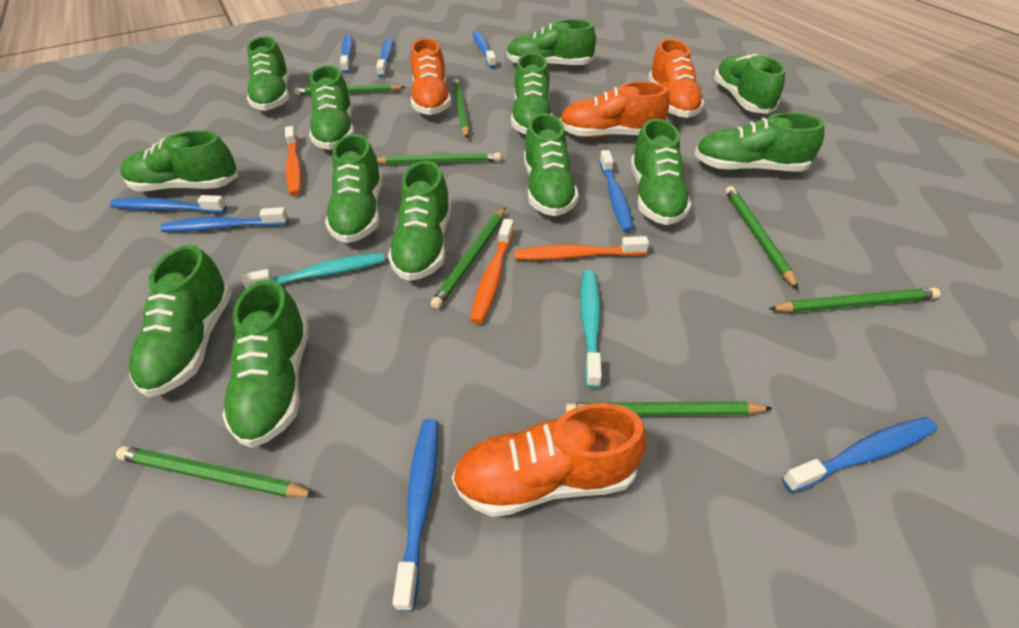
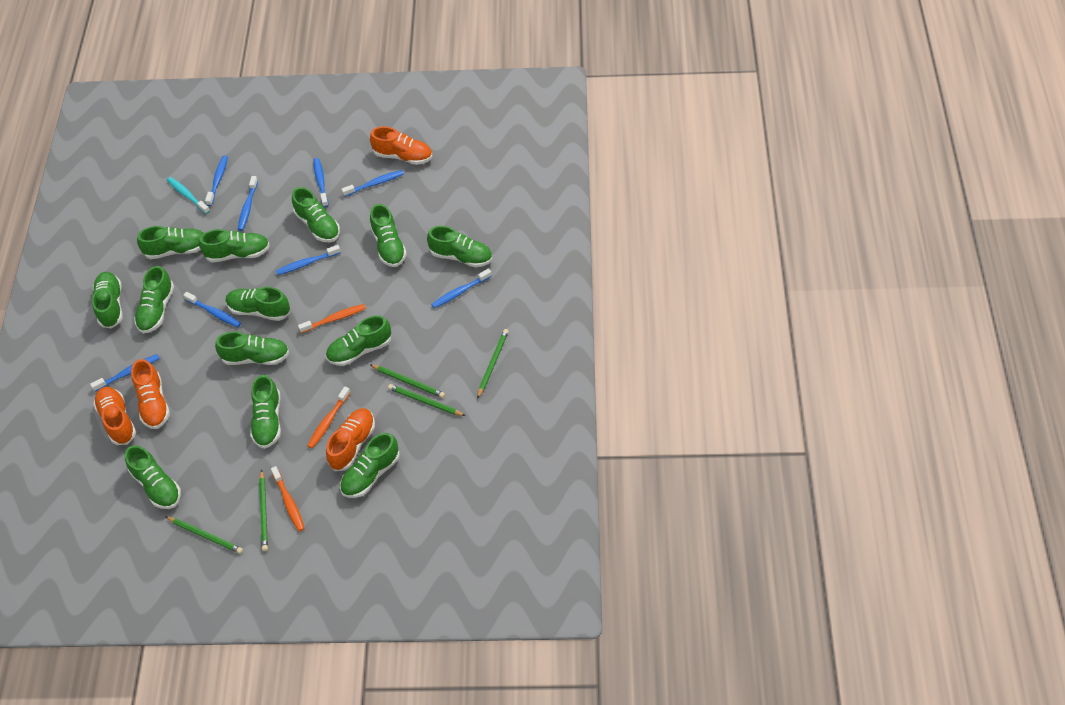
green pencil: [116,446,317,497] [294,84,406,95] [377,152,501,165] [431,207,506,309] [453,79,469,138] [566,401,772,416] [725,186,798,289] [768,288,941,313] = 8 -> [166,517,243,554] [259,470,268,551] [370,364,445,398] [388,384,465,416] [477,329,509,399] = 5
turquoise toothbrush: [242,253,385,289] [580,270,602,388] = 2 -> [167,177,210,214] = 1

